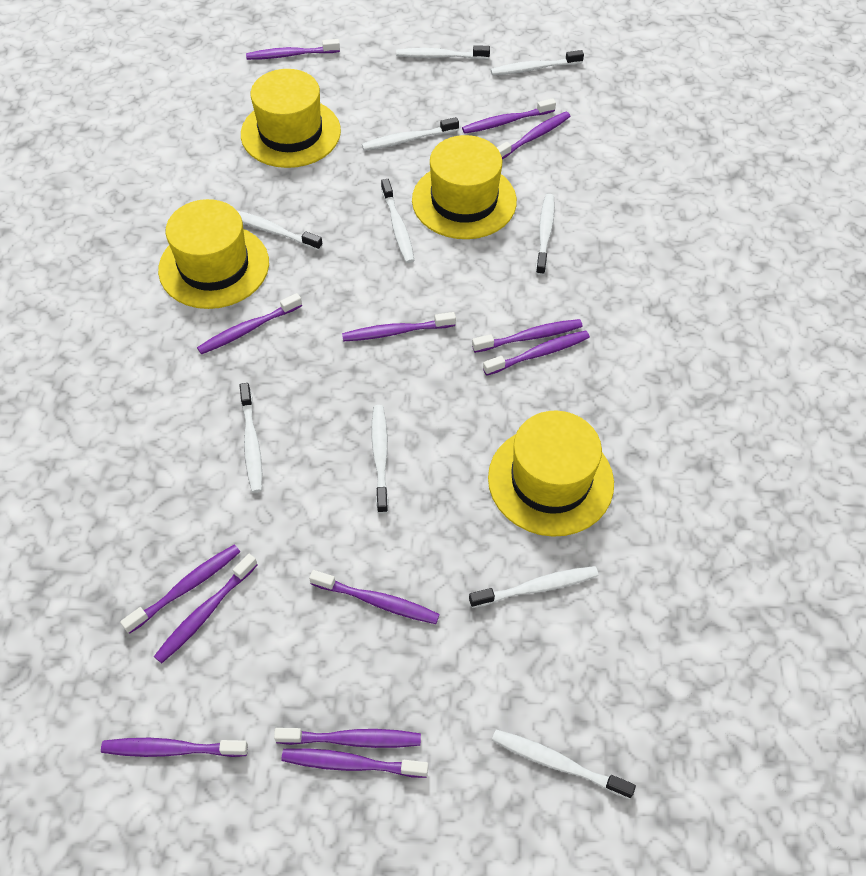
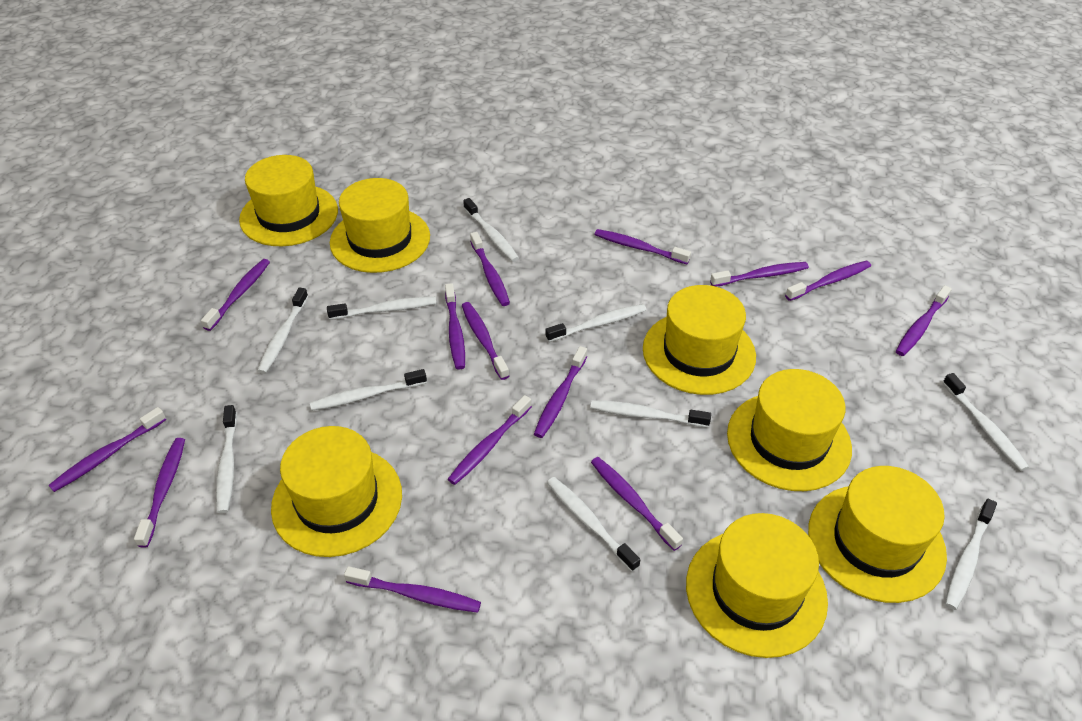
purple toothbrush: [101,738,248,757] [120,544,240,634] [154,554,258,663] [197,293,302,354] [246,39,340,60] [274,728,421,748] [281,748,428,778] [309,570,440,624] [342,312,456,342] [462,98,556,134] [472,319,583,353] [483,330,590,376] [496,112,571,159] = 13 -> [49,407,166,492] [134,438,185,548] [201,259,270,331] [344,566,481,613] [445,283,465,370] [448,395,532,485] [462,302,509,380] [470,232,510,306] [534,346,587,438] [591,457,683,551] [594,229,691,264] [710,262,809,287] [785,261,871,301] [896,285,952,356] = 14
yellow hat: [158,199,269,309] [241,69,341,168] [412,135,517,239] [488,411,614,537] = 4 -> [239,155,338,246] [271,426,402,557] [330,178,430,273] [643,285,756,395] [686,513,828,658] [727,369,852,491] [808,466,947,603] = 7

